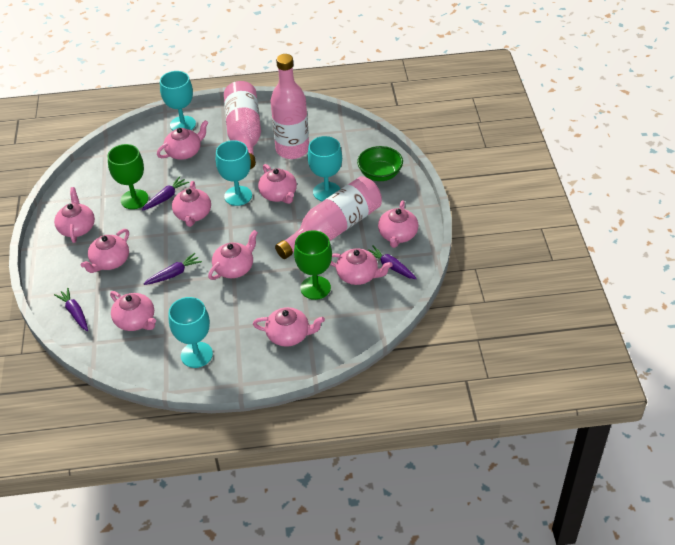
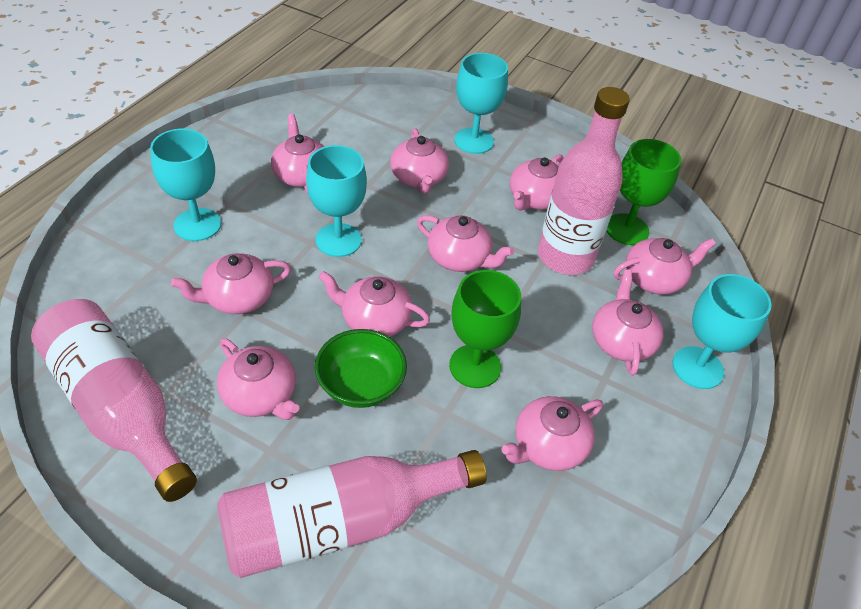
purple carrot: [54,288,88,331] [142,176,189,211] [144,253,202,285] [368,246,417,279] = 4 -> none = 0

